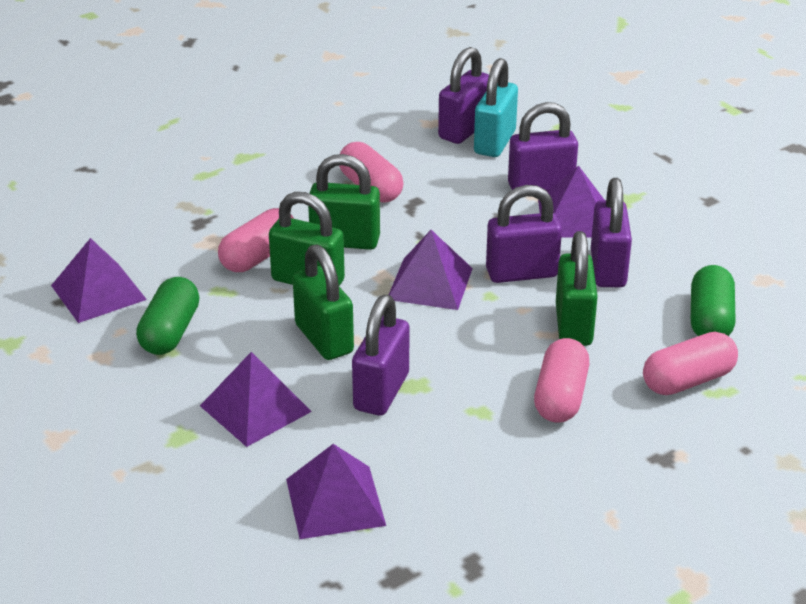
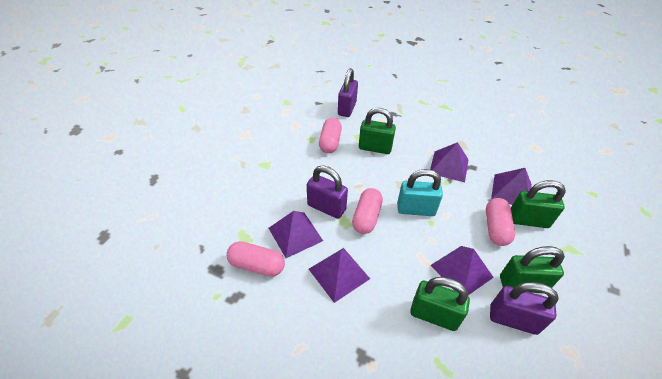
green capsule: [136,277,199,355] [691,265,736,336] = 2 -> none = 0
purple padlock: [352,295,409,416] [438,47,489,144] [486,185,562,283] [508,102,578,192] [591,178,632,287] = 5 -> [307,166,348,219] [338,68,358,117] [490,282,559,335] = 3

